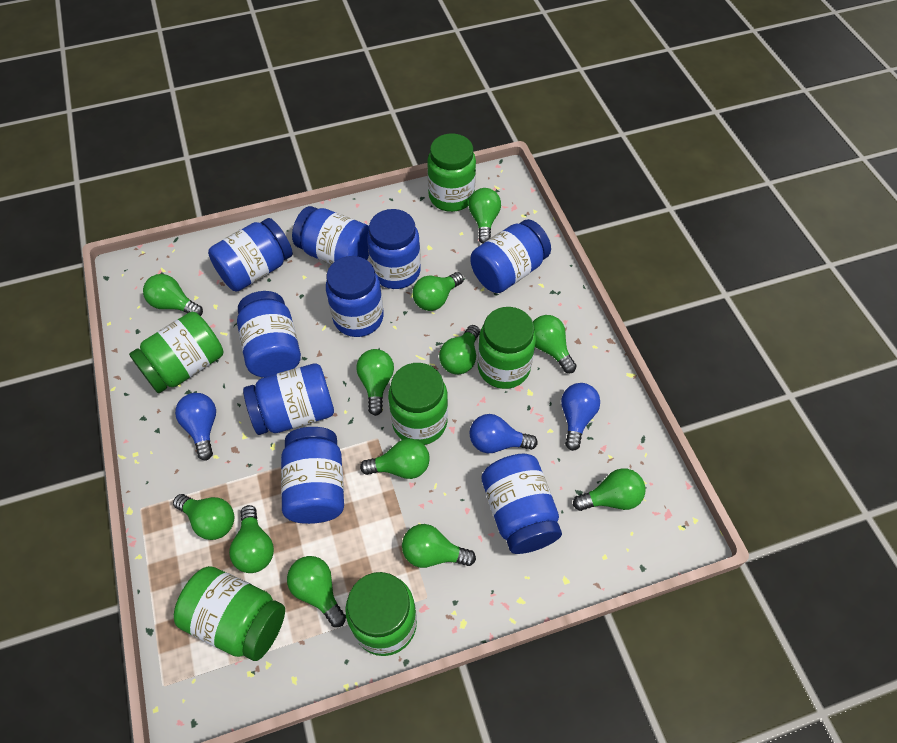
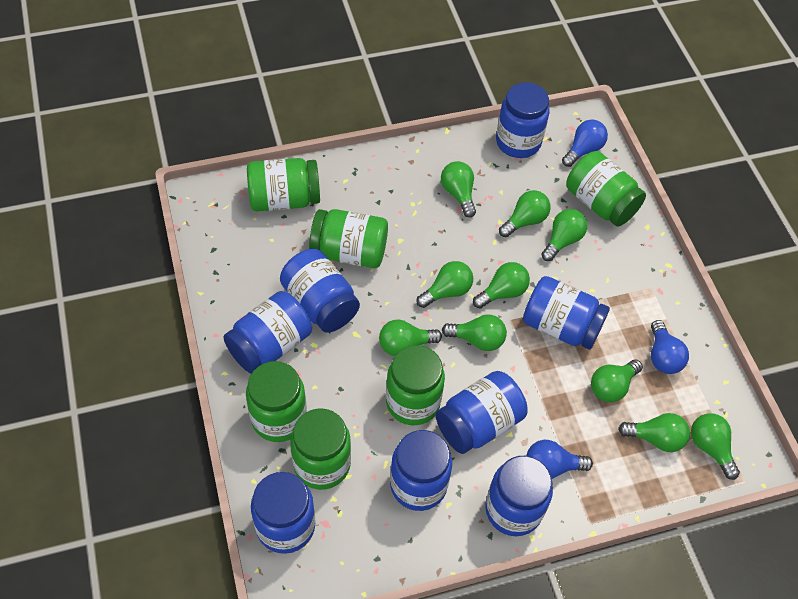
blue jar: [208,218,293,292] [237,291,301,378] [243,363,334,435] [281,427,344,524] [292,206,369,265] [326,256,384,337] [367,209,421,289] [470,219,551,293] [482,454,562,554] = 9 -> [223,291,312,374] [251,472,315,554] [280,249,360,332] [390,430,452,511] [436,371,528,454] [485,456,553,536] [496,82,549,158] [523,276,610,350] = 8
green light bulb: [143,274,203,316] [173,494,234,540] [229,505,274,573] [287,556,346,627] [356,349,394,416] [360,438,430,479] [402,524,476,568] [412,272,464,311] [439,325,480,375] [469,188,501,244] [533,315,577,373] [573,468,646,511] = 12 -> [379,320,442,356] [416,261,473,308] [441,161,476,218] [442,314,507,351] [473,262,530,308] [499,190,551,237] [541,209,587,261] [591,359,643,402] [618,413,690,452] [691,413,740,480] = 10

